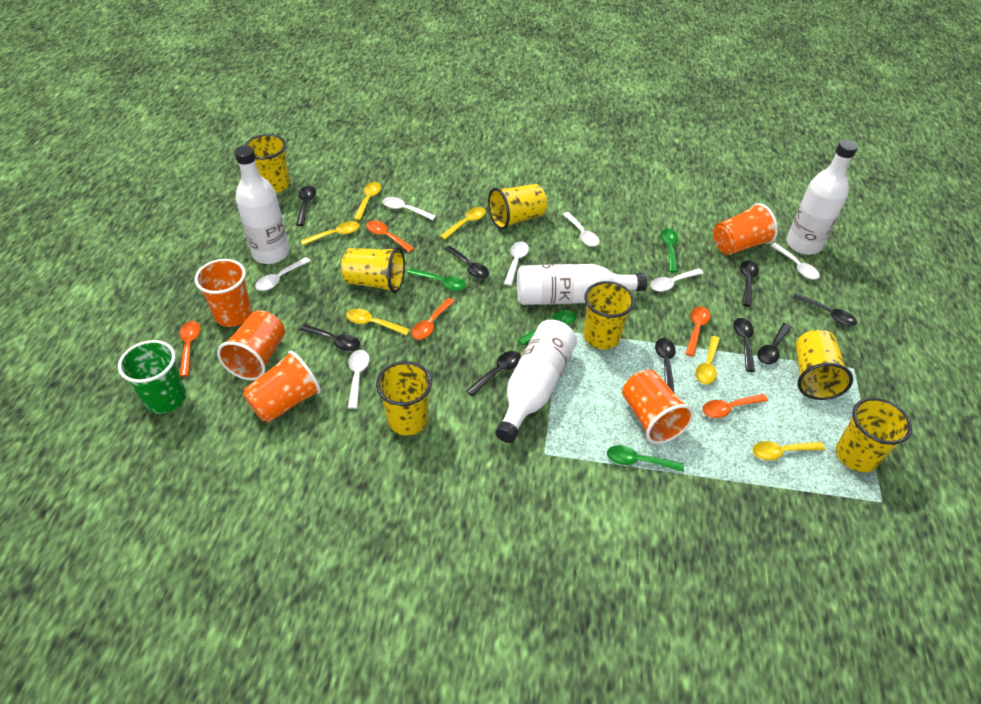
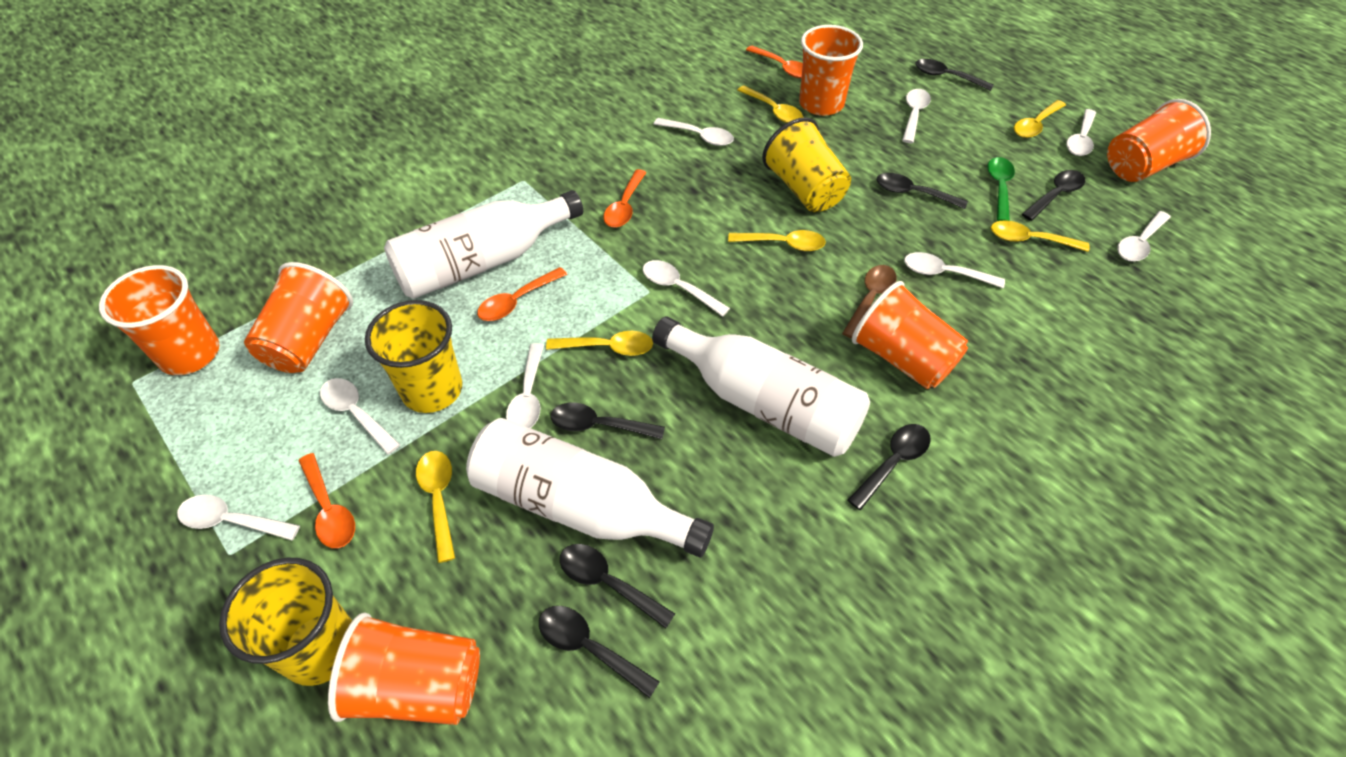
black spoon: [296,186,316,226] [300,324,360,351] [444,245,489,279] [466,351,521,396] [655,338,676,392] [733,318,755,372] [740,260,759,307] [757,323,791,364] [792,293,857,326] = 9 -> [539,606,660,698] [551,402,665,439] [560,544,675,628] [848,424,931,510] [877,173,968,209] [915,59,994,91] [1022,170,1085,221] = 7
brown spoon: none = 0 -> [842,265,896,339] = 1
green cup: [118,340,186,414] = 1 -> none = 0
green spoon: [407,268,466,291] [518,310,576,345] [607,445,684,472] [660,229,678,272] = 4 -> [987,157,1015,221] = 1
orange cup: [195,259,252,327] [217,311,285,380] [243,351,321,423] [622,370,694,444] [713,203,778,255] = 5 -> [99,265,219,375] [244,262,353,373] [328,612,480,725] [799,25,863,116] [852,281,968,389] [1107,99,1211,182] = 6
orange spoon: [179,321,201,377] [366,220,415,253] [411,298,455,340] [685,306,711,357] [702,394,768,418] = 5 -> [298,453,355,548] [477,267,567,321] [603,169,647,227] [746,46,803,78] = 4
white bottle: [234,146,289,264] [495,320,577,443] [517,264,647,305] [786,140,858,255] = 4 -> [384,190,583,299] [466,418,714,557] [652,316,870,457] = 3
white spoon: [255,257,311,291] [348,350,370,409] [383,197,436,220] [504,241,529,286] [562,212,599,247] [650,268,704,292] [770,243,820,280] = 7 -> [177,495,300,540] [320,378,400,455] [506,343,544,429] [643,260,730,317] [654,118,734,146] [902,89,931,143] [904,252,1005,288] [1066,109,1096,156] [1117,211,1171,261] = 9
yellow cup: [244,134,290,193] [341,247,405,293] [376,361,432,436] [488,184,547,230] [584,281,635,350] [796,330,853,400] [836,397,912,472] = 7 -> [219,558,352,686] [365,300,462,413] [762,117,851,212] = 3

